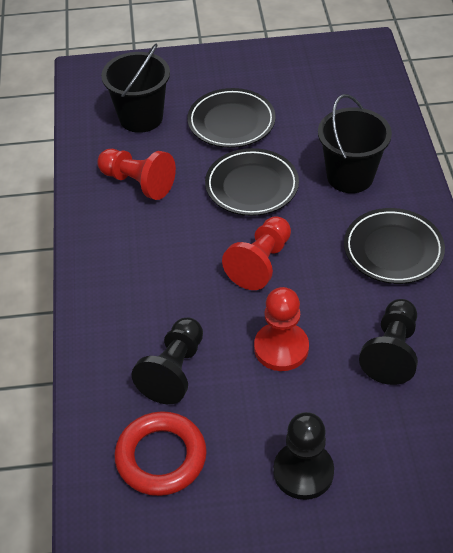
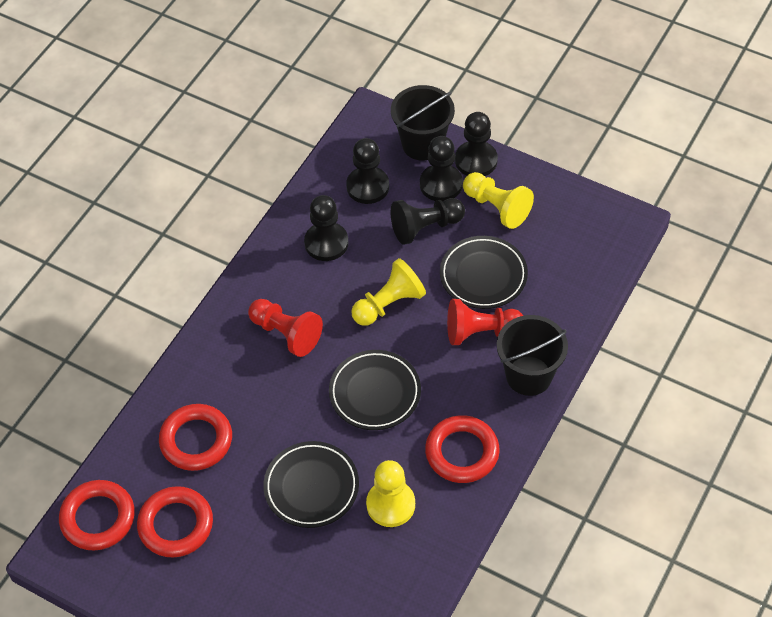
black pawn: [132,317,203,404] [273,412,334,500] [359,299,418,385] = 3 -> [304,195,348,261] [346,138,389,204] [391,198,465,245] [420,136,463,202] [455,112,498,176] = 5
red pawn: [97,149,176,200] [222,216,291,290] [254,287,309,371] = 3 -> [248,299,323,357] [447,299,523,345] = 2
red ring: [114,411,207,496] = 1 -> [59,480,135,551] [137,486,213,558] [159,404,232,471] [425,415,500,483] = 4
yellow pawn: none = 0 -> [351,258,426,326] [366,460,415,527] [463,172,534,229] = 3

